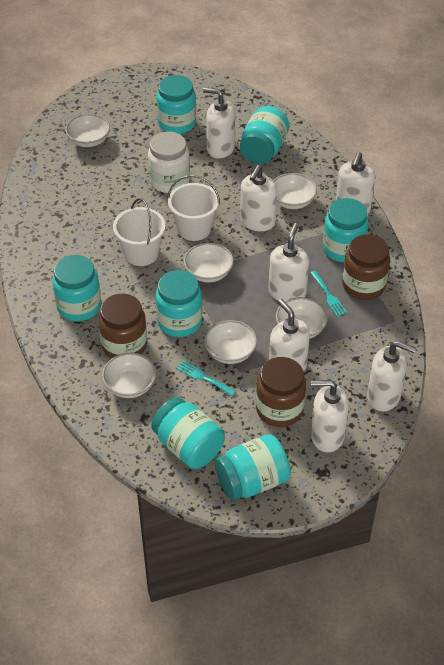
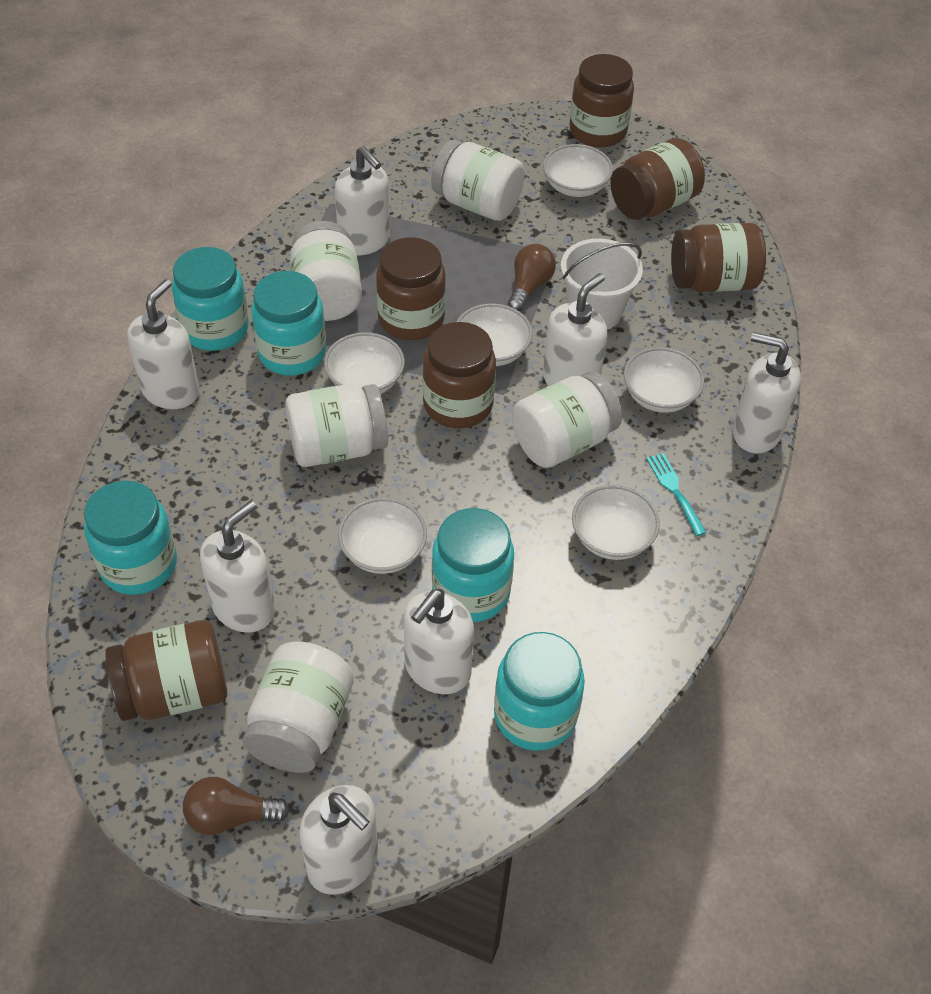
brown jar: [98,294,147,359] [256,357,306,427] [342,234,390,300] = 3 -> [106,620,227,721] [376,237,446,340] [422,322,496,429] [570,54,634,148] [610,138,705,220] [671,223,766,292] = 6
brown light bulb: none = 0 -> [183,777,290,835] [508,244,556,312] = 2
turquoise fork: [176,360,236,396] [310,270,347,317] = 2 -> [646,453,706,536] = 1
turquoise jar: [52,255,101,321] [151,397,225,469] [156,270,202,337] [157,75,196,134] [215,434,291,500] [240,106,289,164] [323,198,369,262] = 7 -> [84,481,177,595] [172,247,249,351] [251,271,326,376] [432,508,514,622] [494,632,585,751] = 5
white bucket: [113,198,165,266] [167,175,220,241] = 2 -> [561,238,643,330] = 1
white jar: [148,132,190,193] = 1 -> [243,641,354,773] [286,383,388,467] [290,221,362,321] [431,140,525,221] [512,372,622,468] = 5

